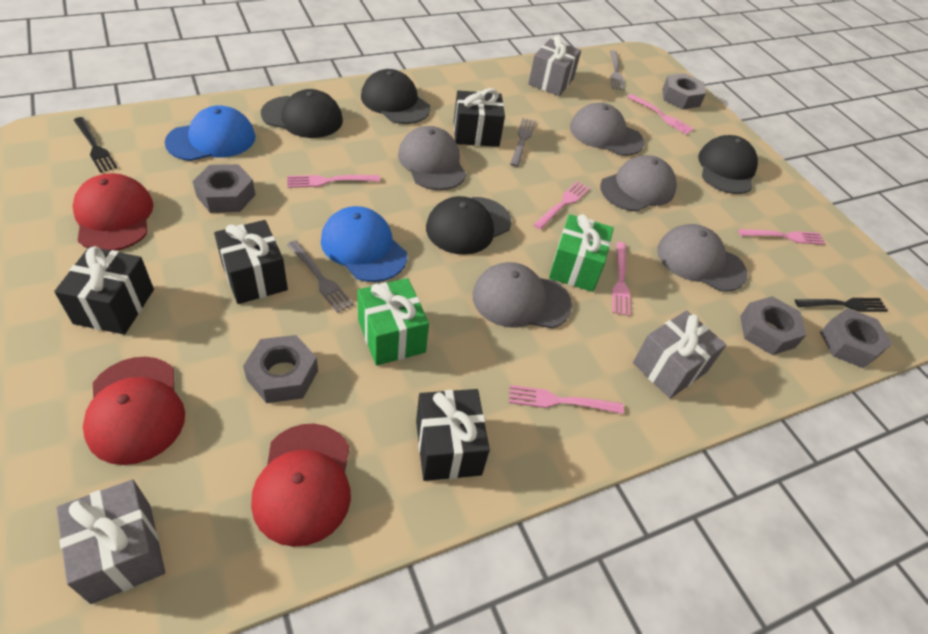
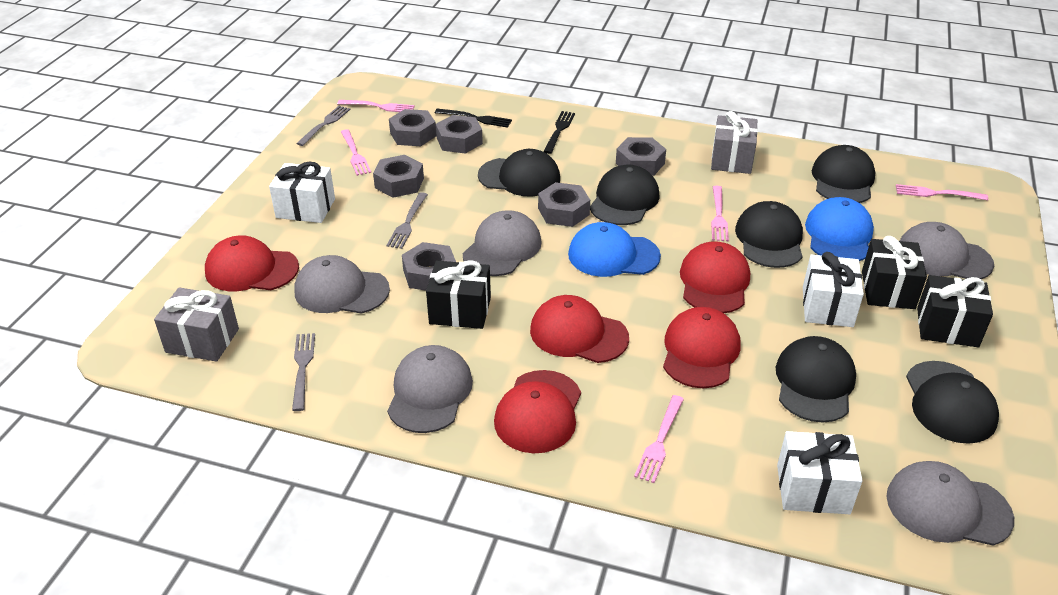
black cap: [261,89,343,138] [361,69,430,124] [426,196,511,255] [698,135,758,194] = 4 -> [478,149,560,197] [590,165,660,225] [735,201,803,268] [776,336,856,422] [812,145,876,203] [906,361,999,444] = 6
black gift: [54,246,154,335] [214,220,288,304] [416,389,490,481] [454,88,505,147] = 4 -> [426,260,491,329] [862,236,927,309] [917,275,993,348] = 3
green gift: [357,278,429,366] [549,214,614,292] = 2 -> none = 0
grey gift: [56,480,165,604] [528,36,581,96] [633,310,726,399] = 3 -> [154,287,239,362] [711,111,758,174] = 2
grey nut: [192,164,255,213] [243,335,318,403] [662,73,706,109] [740,296,806,355] [820,308,892,368] = 5 -> [373,155,424,198] [389,109,436,146] [402,242,456,290] [436,115,483,154] [538,182,590,227] [616,137,666,176] = 6
pink fork: [287,175,380,188] [509,385,624,414] [533,181,590,230] [612,242,630,316] [627,94,694,135] [738,229,825,245] = 6 -> [337,100,415,112] [341,129,371,176] [634,395,684,483] [711,186,729,241] [896,184,988,200] = 5
red cap: [73,173,153,251] [83,357,185,465] [251,424,351,547] = 3 -> [205,236,299,291] [494,370,581,453] [530,295,629,363] [663,307,740,388] [680,241,750,313] = 5
white gift: none = 0 -> [269,162,335,223] [777,431,863,514] [803,252,864,327] = 3

